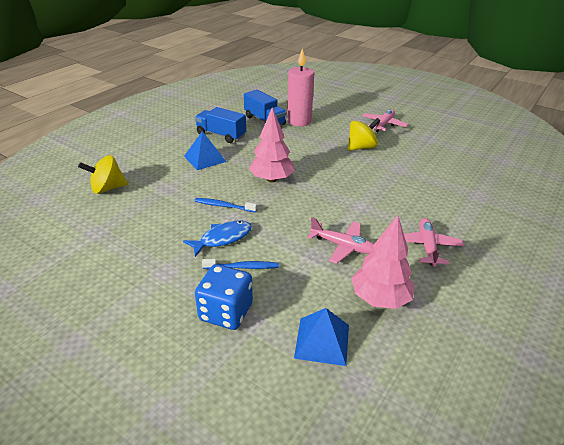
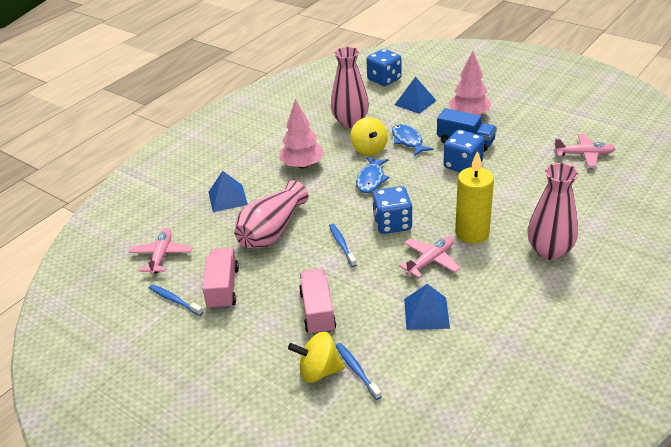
blue dice: [195,264,253,330] = 1 -> [366,49,402,86] [372,186,413,234] [443,130,484,172] = 3
blue fish: [183,220,252,257] = 1 -> [356,157,390,193] [392,124,434,156] = 2
blue pyramid: [184,131,226,170] [294,308,349,366] = 2 -> [208,171,248,212] [395,77,437,114] [404,284,450,330] = 3
blue toothbrush: [195,198,257,212] [202,259,279,269] = 2 -> [149,284,203,316] [329,224,357,267] [336,343,382,400] = 3
blue truck: [195,107,246,143] [244,89,287,125] = 2 -> [437,108,497,152] = 1
pink candle: [287,48,314,126] = 1 -> none = 0
pink truck: none = 0 -> [202,248,239,310] [299,269,336,335] = 2
pink vase: none = 0 -> [234,180,308,248] [331,47,369,128] [528,163,578,260] = 3
yellow candle: none = 0 -> [455,151,494,244] = 1

